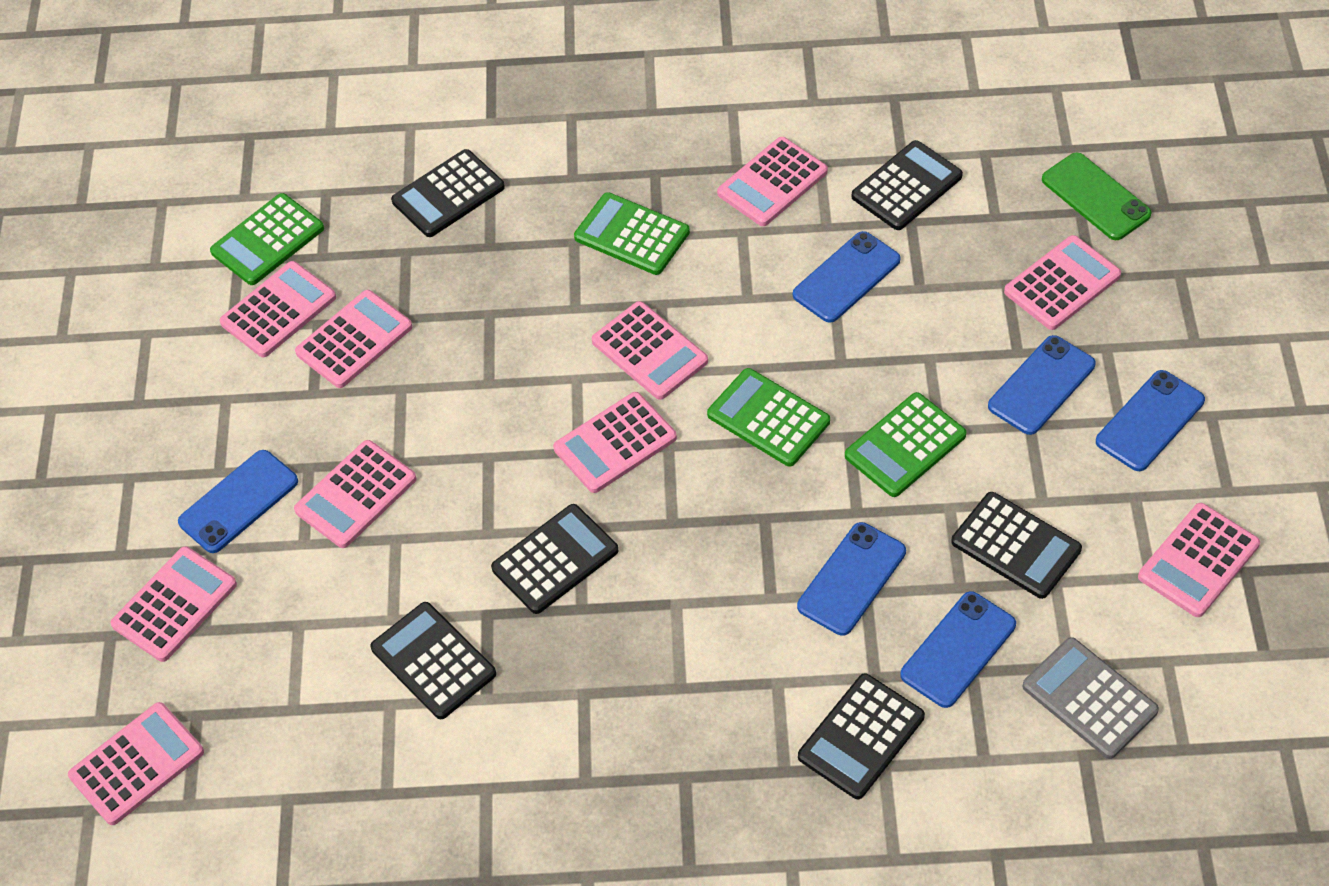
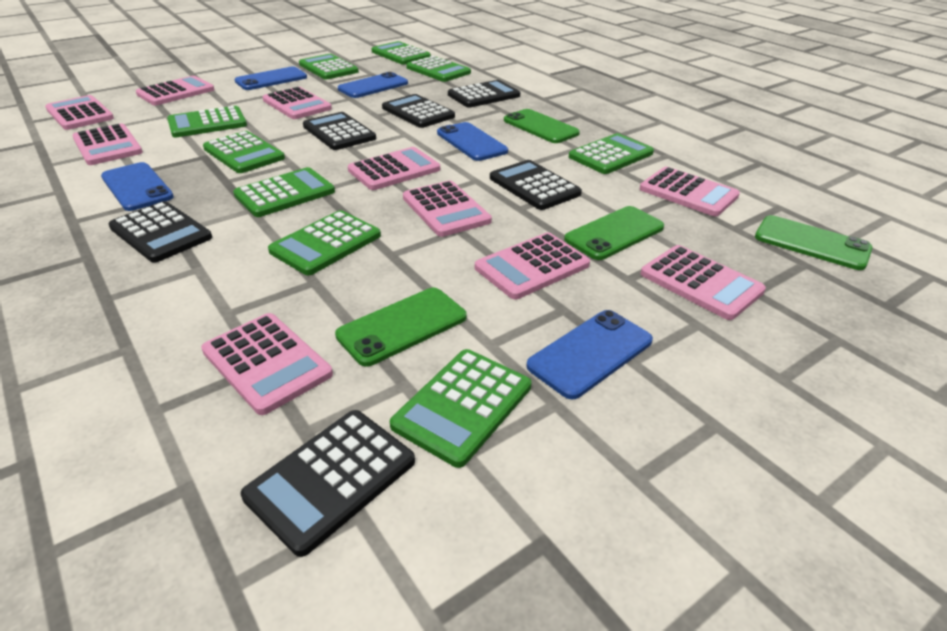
blue phone: [178,450,298,553] [793,231,901,323] [797,522,906,636] [900,591,1016,708] [988,335,1096,435] [1096,370,1205,471] = 6 -> [101,162,174,211] [234,67,307,90] [338,72,408,98] [437,122,508,161] [526,310,653,399] = 5
green calculator: [210,193,324,285] [574,192,690,275] [707,368,830,467] [845,392,966,497] = 4 -> [167,106,247,137] [203,131,285,173] [233,167,335,217] [268,210,381,275] [299,54,359,80] [371,41,431,65] [390,349,532,468] [406,56,471,82] [569,133,654,174] = 9
green phone: [1042,153,1152,240] = 1 -> [335,288,466,366] [504,109,580,143] [564,206,664,260] [755,215,873,270] = 4
grey calculator: [1022,637,1159,759] = 1 -> none = 0

